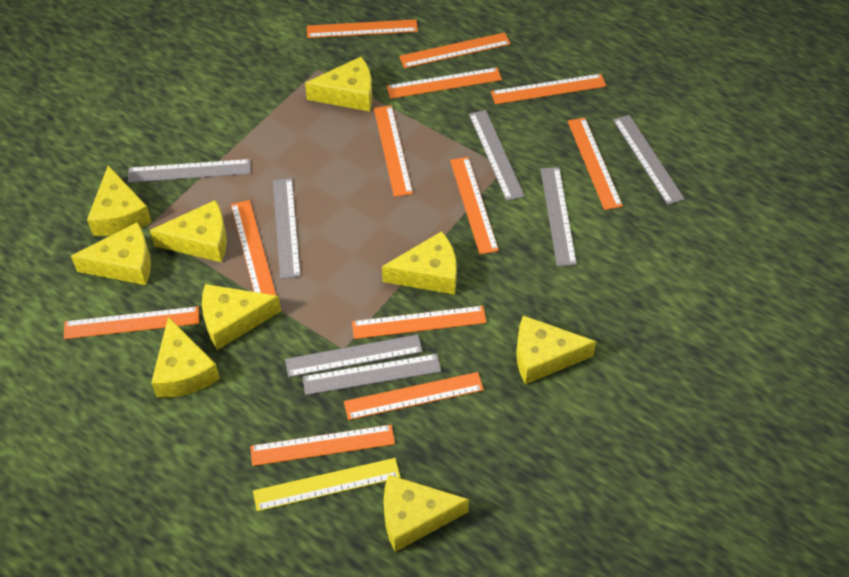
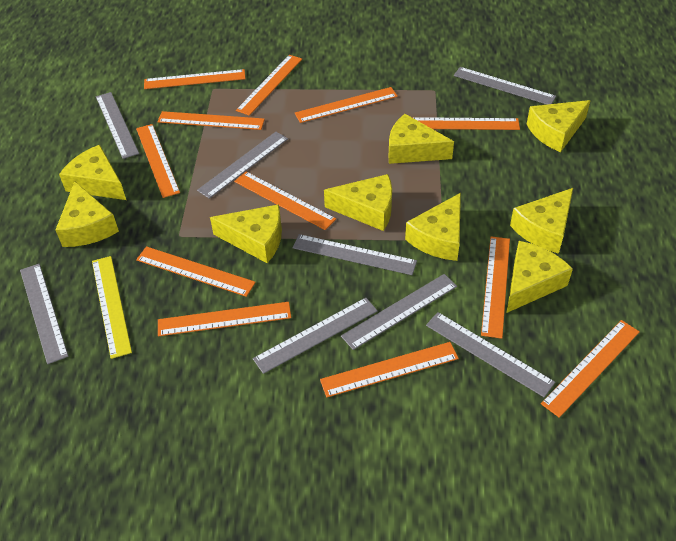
grey ruler: [128,159,251,183] [273,178,301,279] [285,334,423,377] [302,354,441,395] [469,110,525,201] [541,167,577,266] [613,115,685,205] = 7 -> [20,264,68,364] [96,92,139,159] [197,132,288,199] [253,298,378,374] [293,234,417,275] [341,274,457,350] [426,312,555,397] [454,67,556,105] = 8

